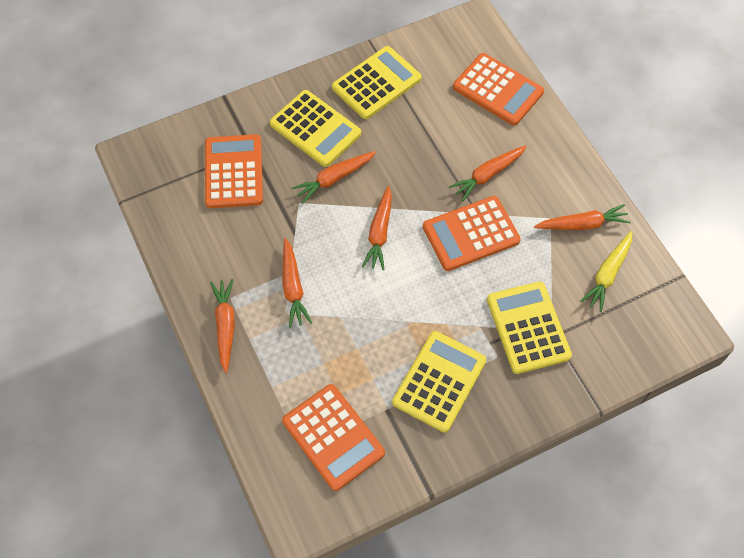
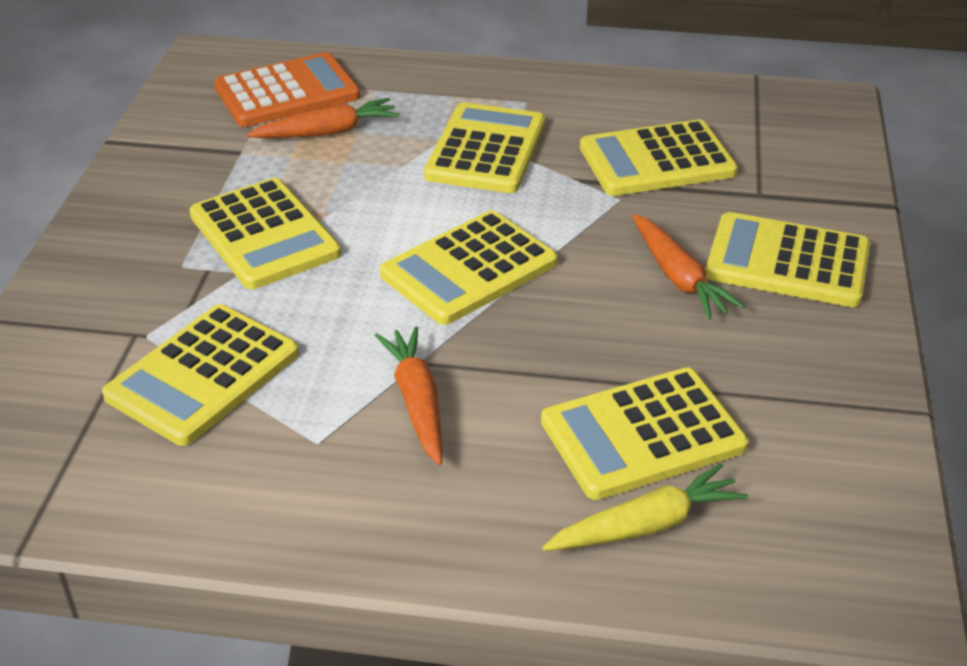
orange calculator: [205,134,263,208] [282,384,385,491] [423,196,521,271] [453,53,544,125] = 4 -> [214,52,360,127] = 1
orange carrot: [210,279,235,373] [282,238,312,328] [292,151,376,204] [362,186,392,270] [449,145,527,202] [534,204,631,230] = 6 -> [246,98,400,138] [375,326,442,465] [632,214,745,320] = 3
yellow calculator: [270,90,361,167] [332,46,421,119] [392,331,486,433] [487,281,572,374] = 4 -> [102,304,299,446] [189,178,341,289] [380,210,558,325] [424,102,545,193] [541,367,749,500] [580,120,738,196] [706,212,870,307] = 7

